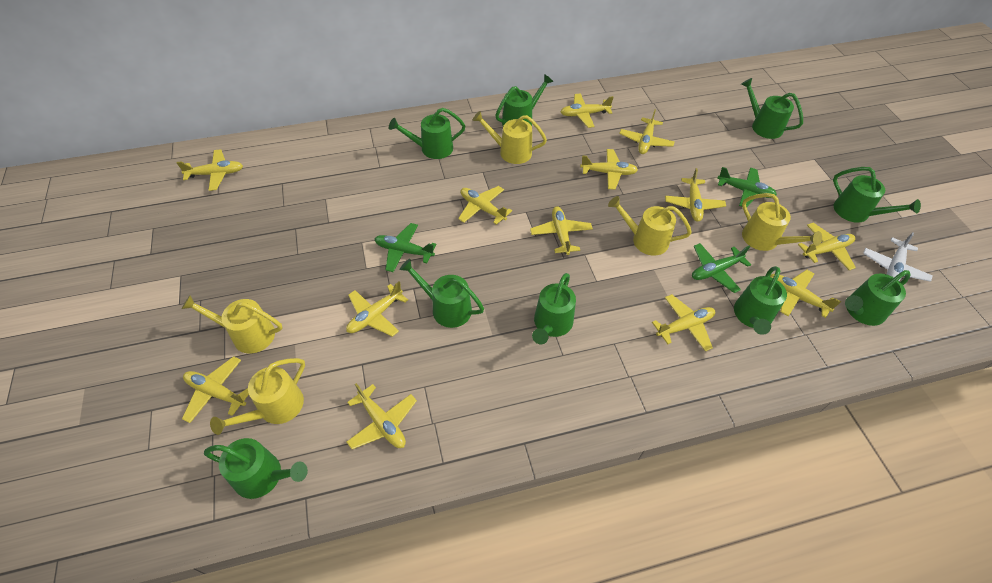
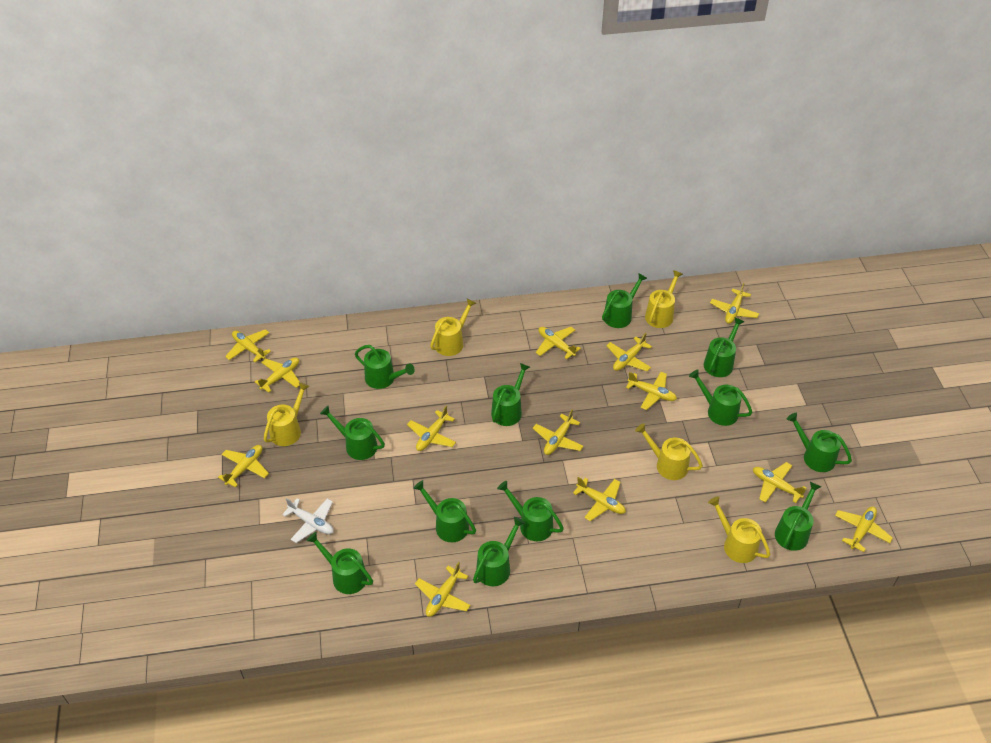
green plane: [375,223,436,272] [692,243,751,293] [717,167,777,207] = 3 -> none = 0
green watering can: [204,438,308,499] [389,108,465,159] [399,259,484,328] [495,74,554,126] [532,273,576,344] [734,266,787,335] [741,78,803,139] [833,167,921,223] [845,270,910,326] = 9 -> [306,532,373,594] [320,406,385,460] [355,345,415,389] [413,480,476,542] [473,517,525,586] [491,363,530,426] [497,481,564,541] [602,273,647,328] [689,369,753,426] [704,317,744,377] [775,482,821,551] [787,413,852,472] = 12

